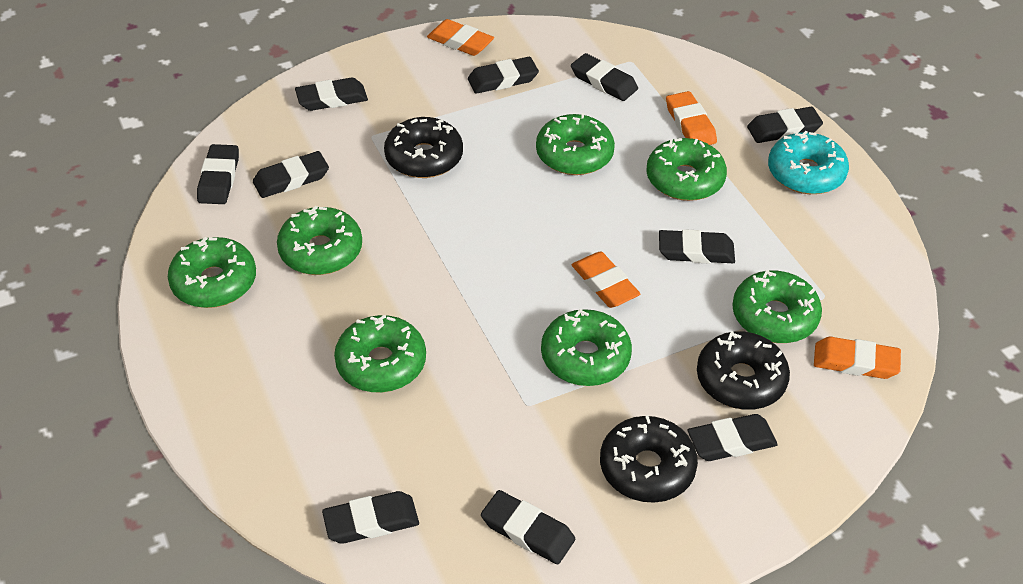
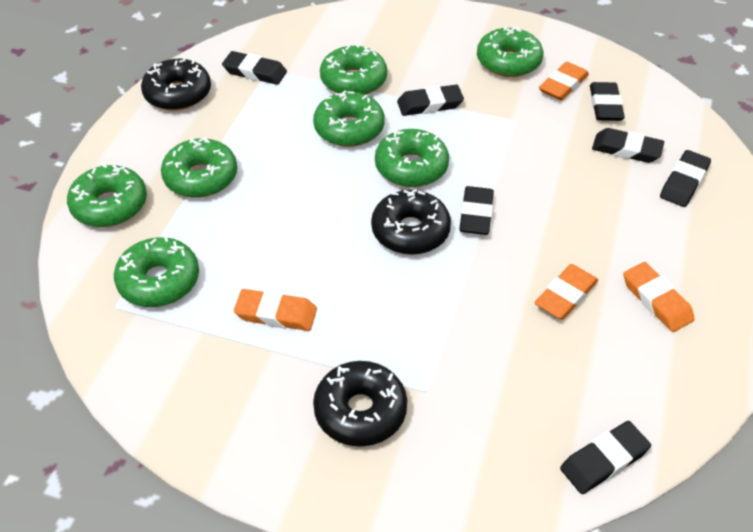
black eraser: [197,144,239,204] [253,151,329,198] [295,78,368,111] [322,491,419,544] [468,57,539,94] [481,490,575,565] [571,53,638,101] [659,229,735,264] [688,414,778,461] [747,107,823,143] = 10 -> [222,51,287,85] [397,84,464,116] [459,186,494,235] [560,421,651,494] [590,82,625,121] [592,128,664,163] [660,150,711,207] = 7
turquoise donut: [768,131,849,194] = 1 -> none = 0

